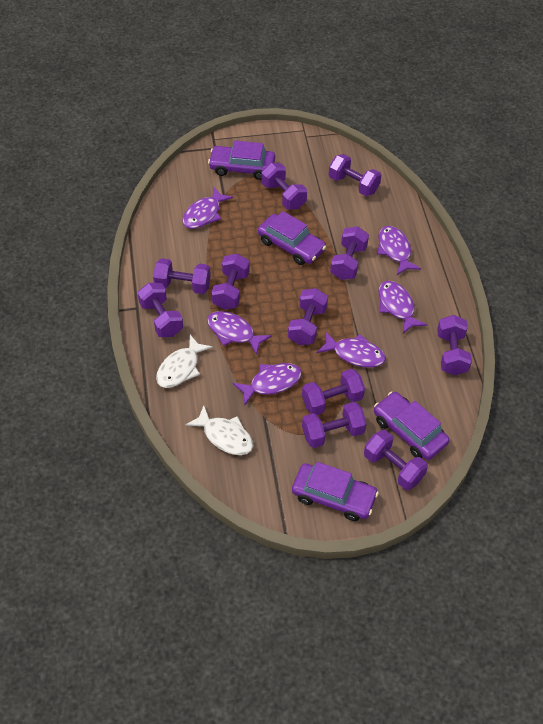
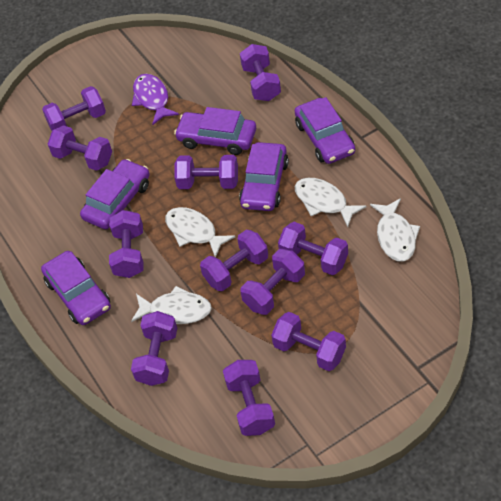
purple car: [208,140,275,180] [258,211,326,265] [292,462,379,521] [374,392,450,460] = 4 -> [41,251,111,325] [80,159,150,229] [174,107,256,155] [239,142,289,211] [295,97,355,164] = 5
purple fish: [182,186,233,229] [207,311,272,355] [233,363,302,405] [317,331,386,368] [377,226,421,275] [378,281,427,334] = 6 -> [132,74,179,125] = 1
white fish: [156,335,213,388] [185,405,253,455] = 2 -> [131,286,212,324] [165,207,235,257] [295,178,366,227] [370,198,420,262] = 4

